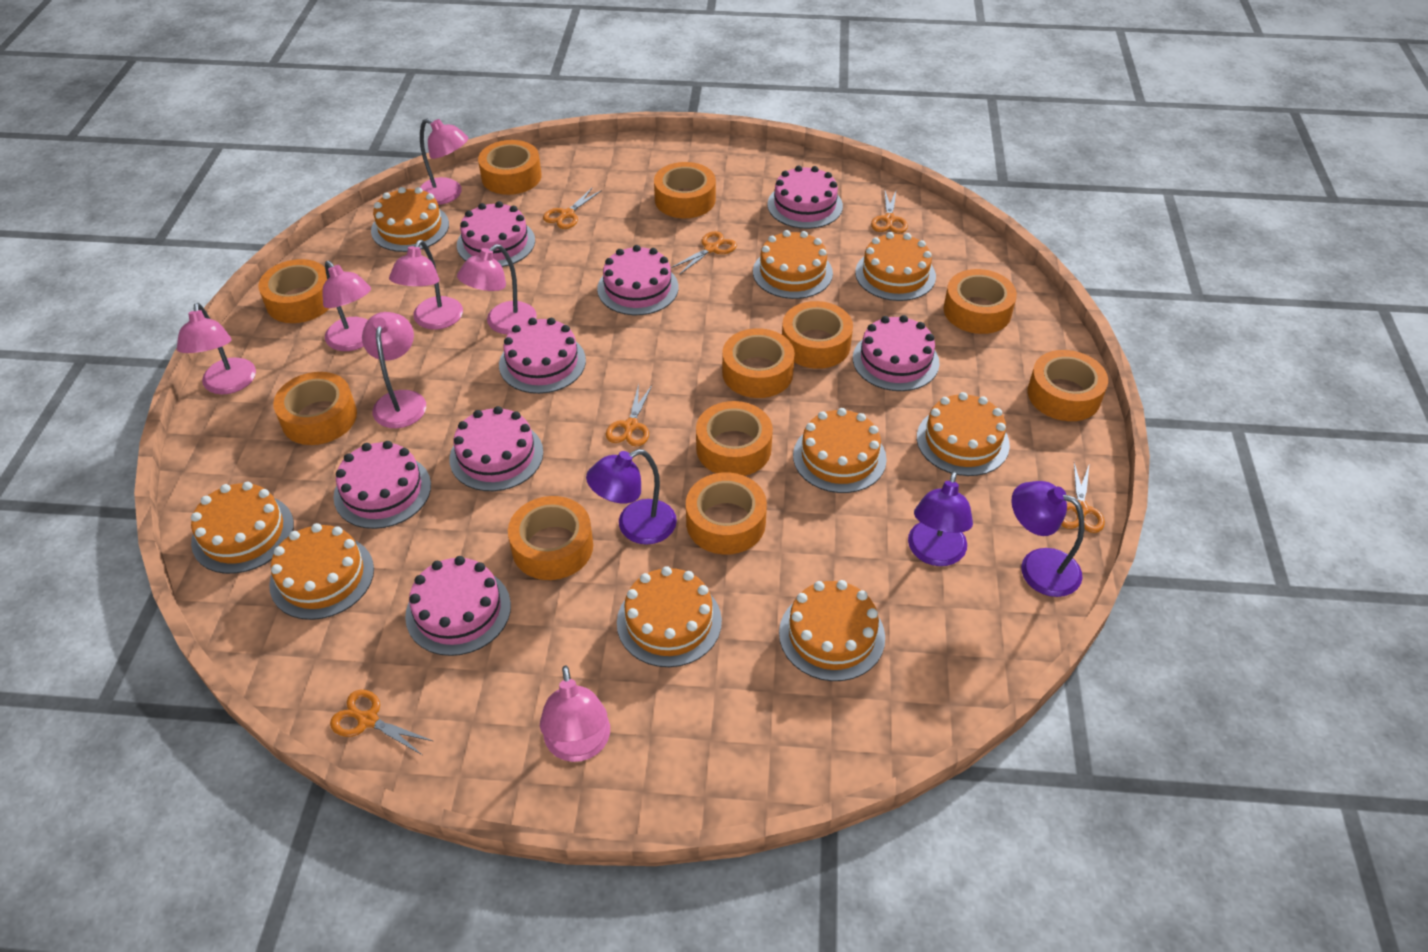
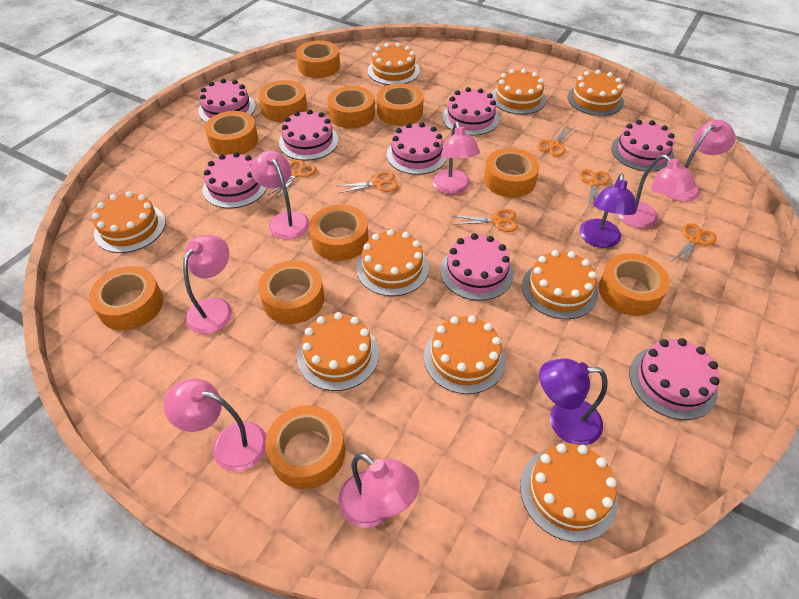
purple lamp: [586,449,677,545] [908,471,973,566] [1011,481,1084,597] = 3 -> [539,359,607,445] [579,174,636,248] = 2

